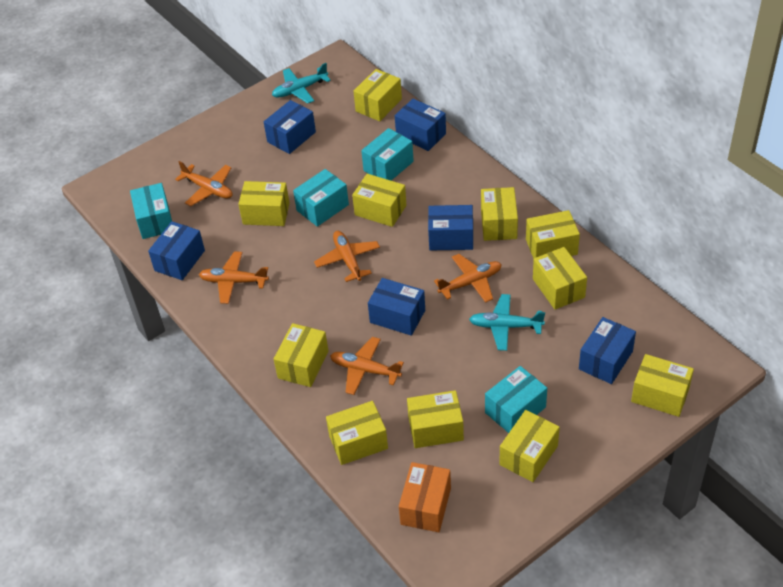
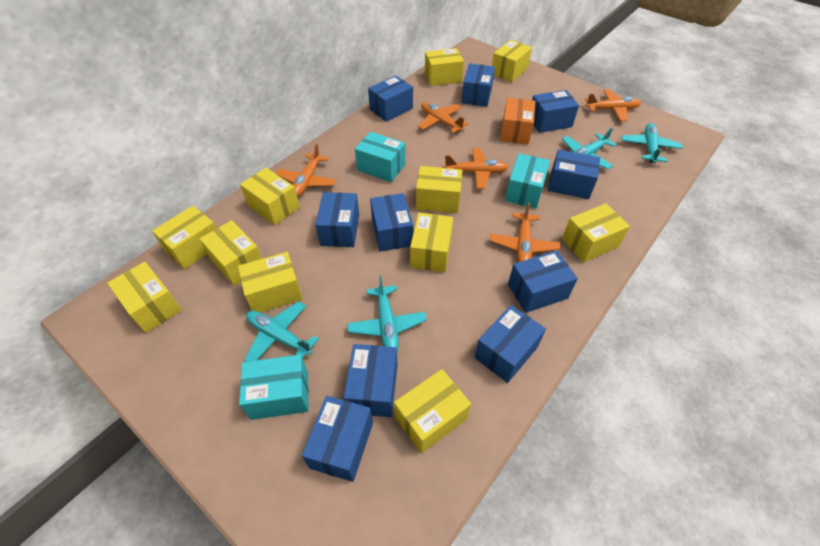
blue box: [148,221,205,280] [264,100,316,154] [368,278,425,336] [395,99,446,151] [428,205,473,251] [579,317,636,384] = 6 -> [302,396,373,482] [315,192,359,247] [344,344,398,417] [368,76,413,122] [370,193,413,252] [461,63,495,107] [474,305,546,383] [508,250,578,313] [532,90,579,133] [548,150,600,199] = 10
turquoise box: [130,183,172,239] [293,169,349,227] [361,128,414,180] [485,366,547,433] = 4 -> [239,355,309,420] [355,132,405,182] [505,153,550,208] = 3
turquoise plane: [272,63,331,104] [469,294,545,351] = 2 -> [244,301,319,362] [347,276,427,351] [562,127,617,169] [621,123,683,163] = 4

